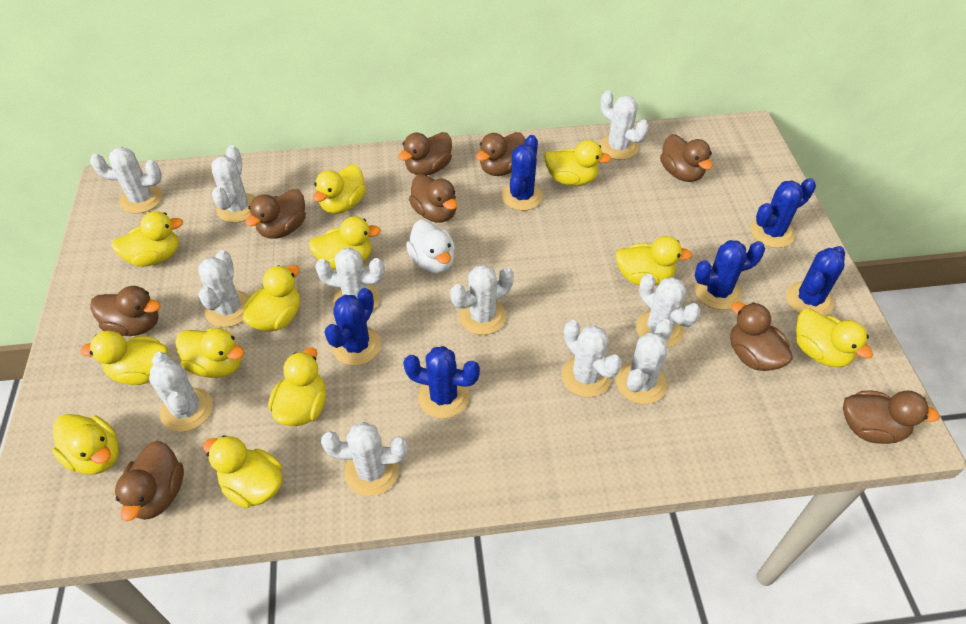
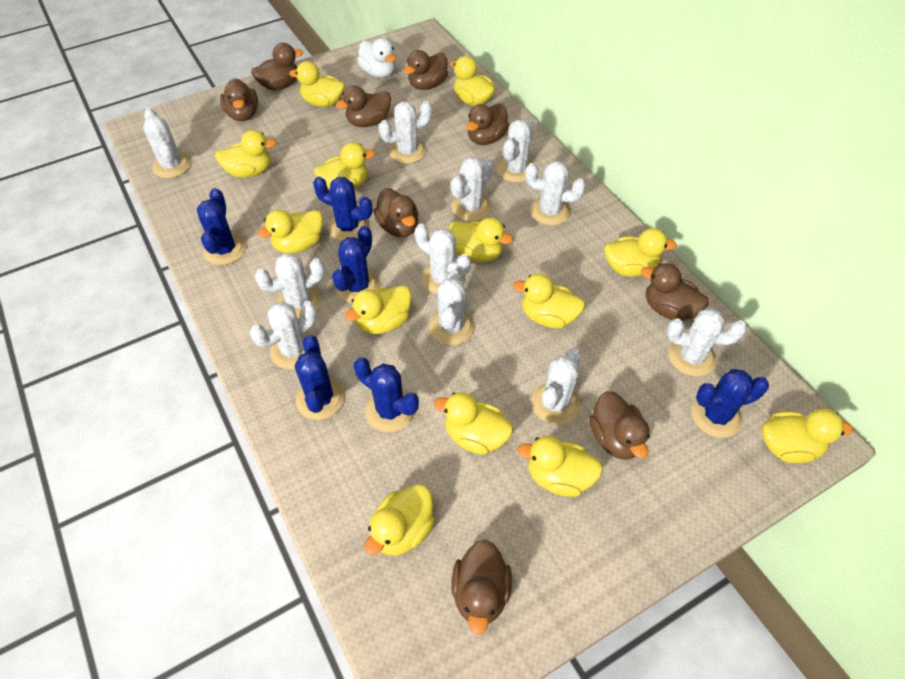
yellow duck: [52,414,119,475] [80,331,168,385] [111,211,183,267] [175,328,244,378] [203,435,282,508] [243,265,300,332] [268,347,326,426] [309,217,381,269] [313,164,366,214] [544,140,611,186] [615,236,692,285] [796,309,873,367] = 12 -> [215,130,277,178] [257,210,323,253] [289,61,345,107] [314,142,375,189] [345,285,412,334] [364,485,435,556] [434,392,513,455] [448,218,513,262] [450,56,495,106] [513,273,585,328] [517,436,603,497] [604,228,677,277] [762,409,853,463] = 13

